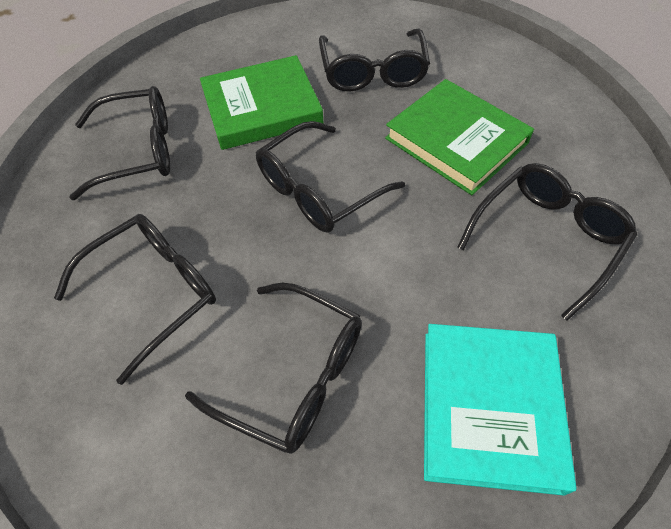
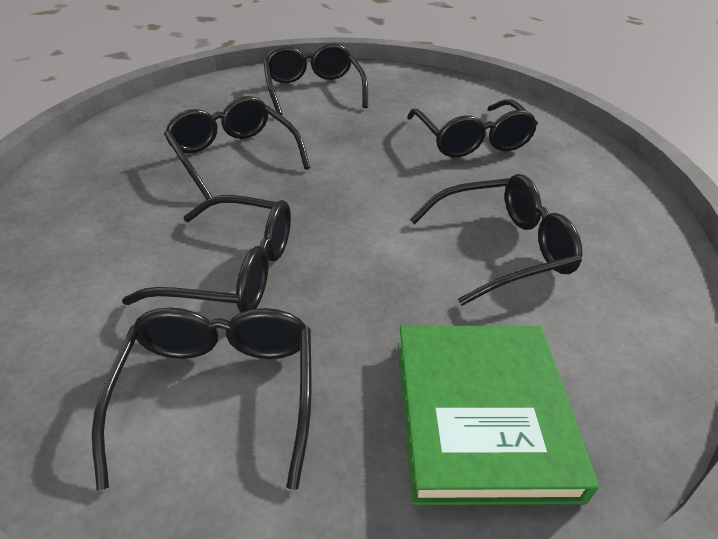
green book: [200,55,324,150] [385,79,534,195] = 2 -> [398,325,599,505] = 1
turquoise book: [424,324,576,496] = 1 -> none = 0

